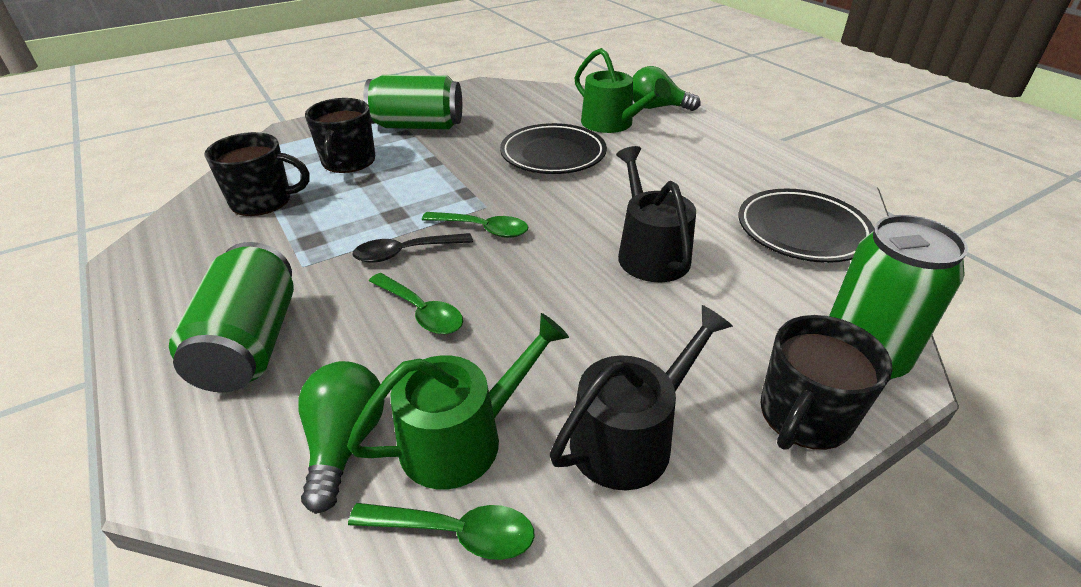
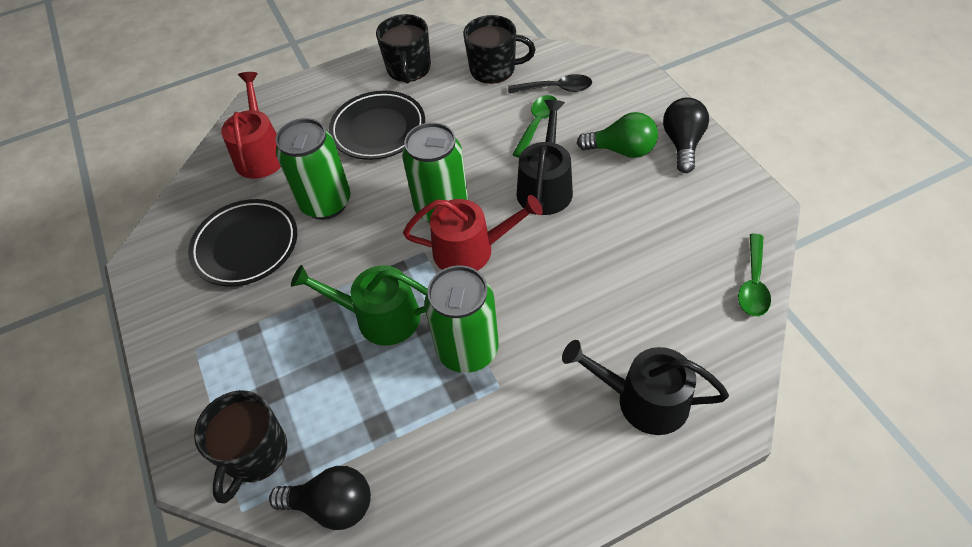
black light bulb: none = 0 -> [269,466,371,530] [663,97,709,173] = 2
green light bulb: [298,361,385,514] [632,66,701,111] = 2 -> [577,112,658,158] = 1
green spoon: [348,503,535,560] [369,273,463,335] [422,212,528,238] = 3 -> [512,95,557,158] [738,234,771,317] = 2
green watering can: [347,313,569,489] [574,48,671,133] = 2 -> [291,265,428,346] = 1
red watering can: none = 0 -> [221,72,281,179] [403,195,543,271] = 2

